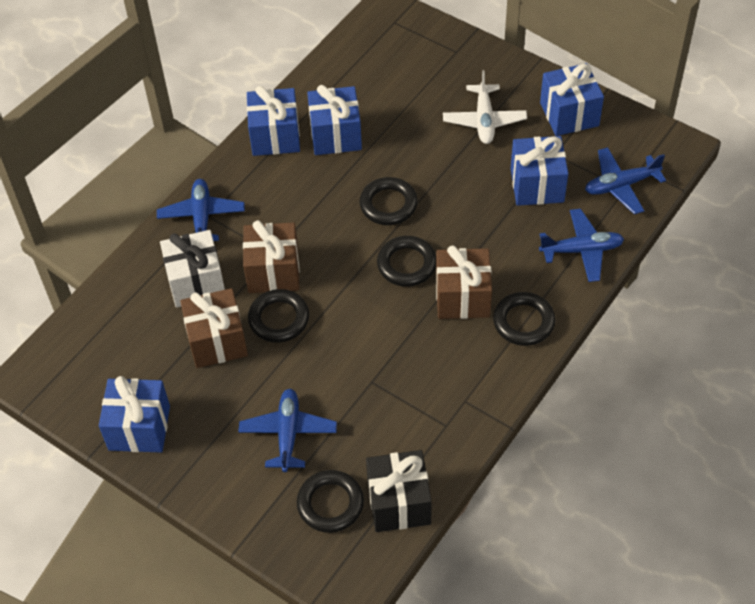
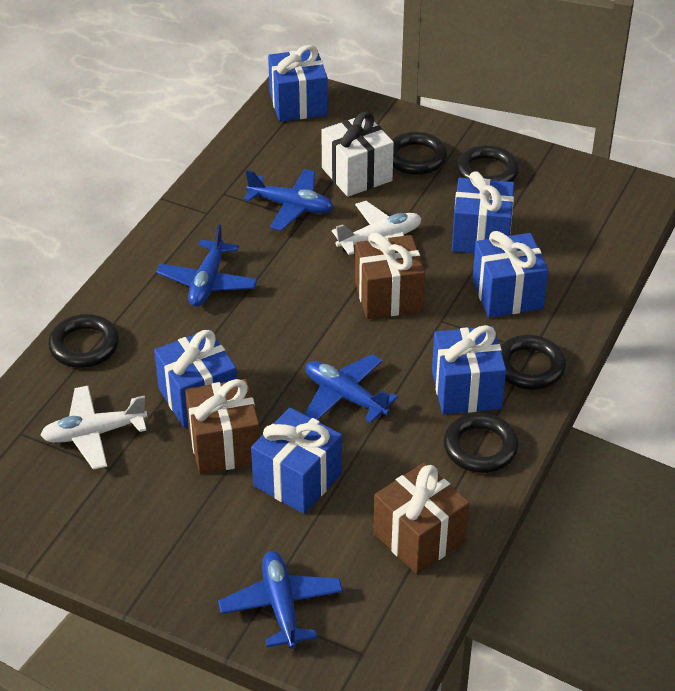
black gift: [366,450,432,532] = 1 -> none = 0
blue gift: [99,376,170,453] [247,86,300,156] [307,85,362,155] [511,136,568,206] [540,63,604,136] = 5 -> [154,329,237,428] [251,408,342,514] [268,45,328,122] [432,325,506,415] [452,171,514,253] [472,231,549,318] = 6
white plane: [443,70,527,144] = 1 -> [40,386,147,470] [332,201,421,255] = 2

